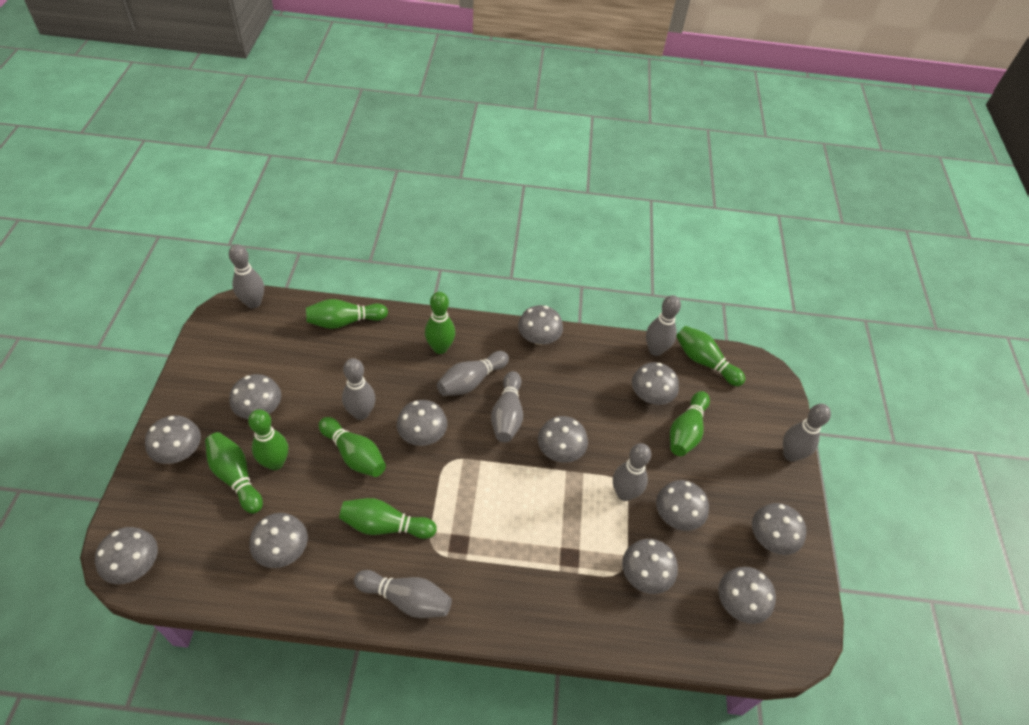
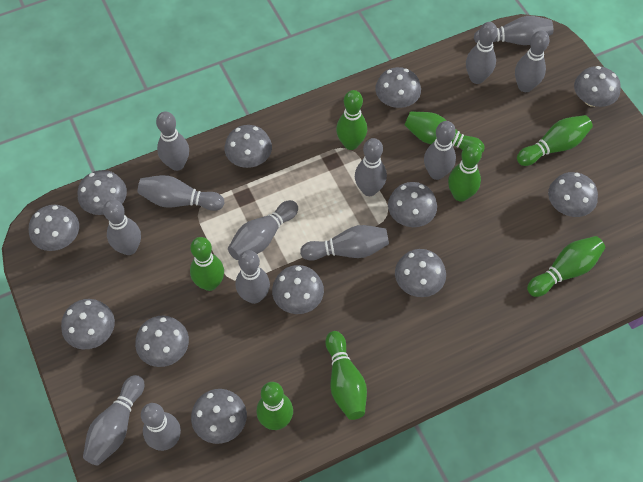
grey bowling pin: [229,244,264,309] [342,358,375,420] [354,570,452,618] [437,351,509,396] [491,371,523,443] [613,443,651,501] [646,295,681,356] [783,404,831,462] = 8 -> [83,375,144,466] [103,200,141,255] [137,175,224,211] [141,403,181,451] [156,111,189,171] [228,200,298,260] [236,250,270,304] [300,225,389,261] [355,138,387,196] [424,121,456,180] [466,22,498,84] [474,16,553,45] [515,30,550,92] = 13

